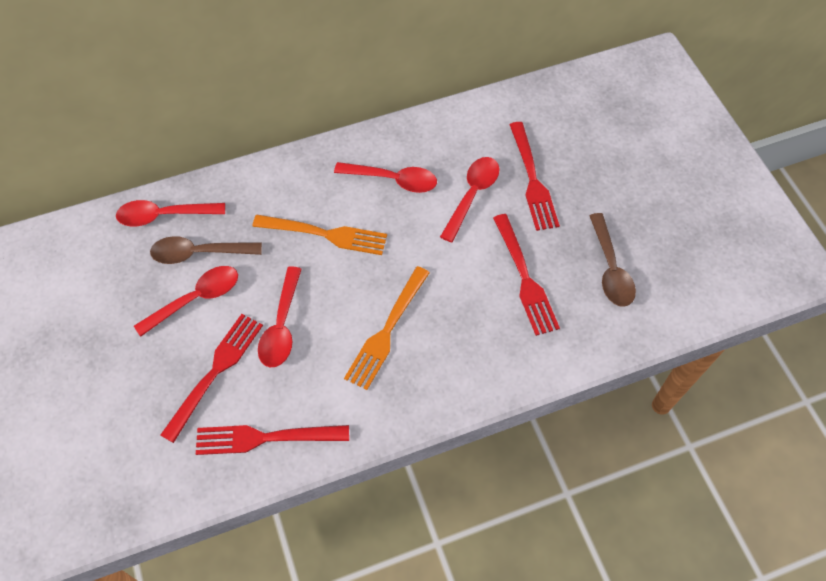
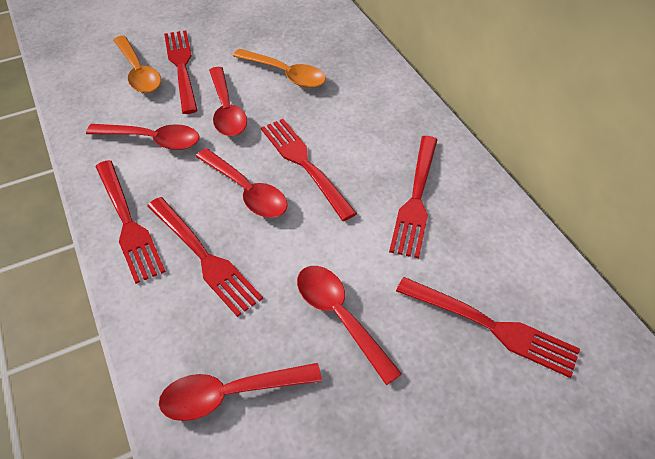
brown spoon: [150,236,262,264] [589,213,636,307] = 2 -> none = 0
orange fork: [253,215,387,255] [344,266,430,390] = 2 -> none = 0
orange spoon: none = 0 -> [113,36,161,93] [233,49,326,88] = 2
red fork: [160,314,263,443] [196,425,349,455] [493,214,560,336] [509,122,560,231] = 4 -> [95,160,166,284] [147,197,263,317] [164,30,198,114] [261,119,357,221] [389,136,438,258] [396,277,580,378] = 6

